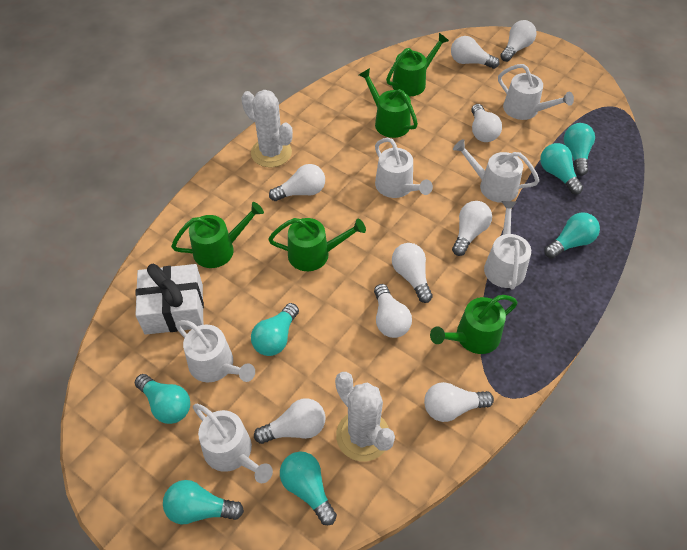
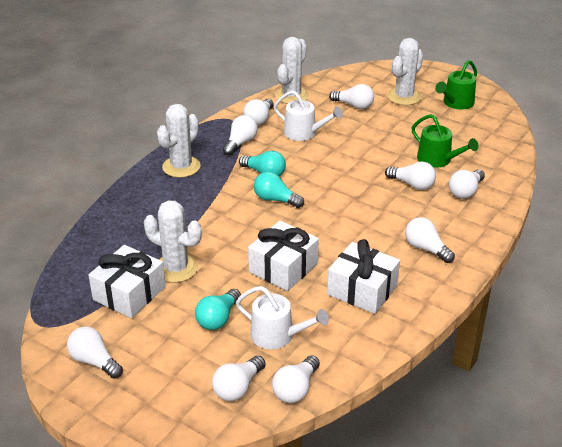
green watering can: [171,202,264,268] [268,218,366,271] [359,68,418,138] [386,33,449,96] [430,295,518,354] = 5 -> [412,114,479,168] [435,60,477,109] = 2
turquoise light bulb: [135,374,190,424] [163,480,244,525] [251,303,299,356] [280,452,337,525] [540,143,583,194] [544,213,600,258] [564,123,595,176] = 7 -> [195,289,241,330] [239,150,286,176] [254,171,304,208] = 3
white cactus: [241,90,293,167] [335,372,395,461] = 2 -> [144,200,202,283] [157,104,201,178] [275,37,309,104] [387,38,423,105] = 4
white gift: [135,264,204,335] = 1 -> [89,245,166,318] [248,221,319,291] [327,239,400,314] = 3
white watering can: [175,320,255,382] [193,404,273,483] [375,138,433,198] [453,139,539,203] [484,201,531,290] [498,64,574,120] = 6 -> [236,286,329,349] [274,90,343,141] = 2

